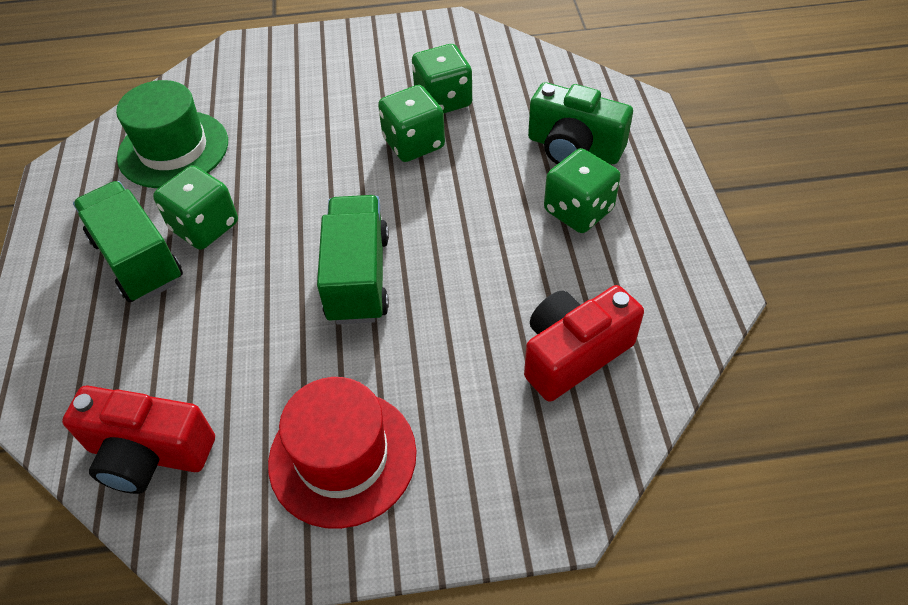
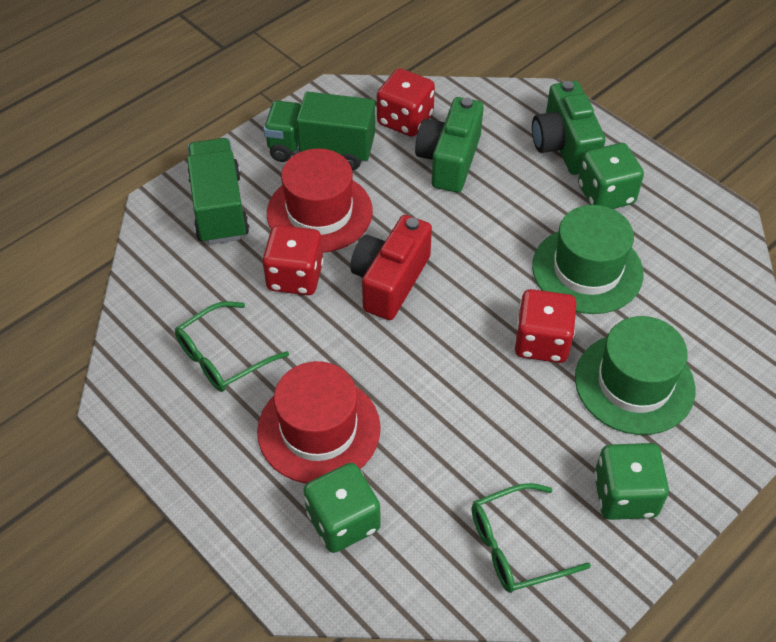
green camera: [528,82,633,164] = 1 -> [415,97,484,193] [532,81,605,175] = 2
green dice: [153,165,238,250] [378,85,445,162] [412,44,472,113] [544,148,621,233] = 4 -> [303,463,381,553] [578,143,644,209] [594,443,669,520] = 3
green glasses: none = 0 -> [175,301,289,392] [472,483,591,593] = 2
green hat: [116,80,228,188] = 1 -> [532,205,644,314] [575,316,695,435] = 2
red camera: [62,385,215,494] [524,285,644,402] = 2 -> [350,215,432,320] = 1
red dice: none = 0 -> [262,225,323,295] [377,68,435,137] [514,289,577,363] = 3
red hat: [268,377,416,529] = 1 -> [257,361,381,484] [267,149,373,253] = 2

